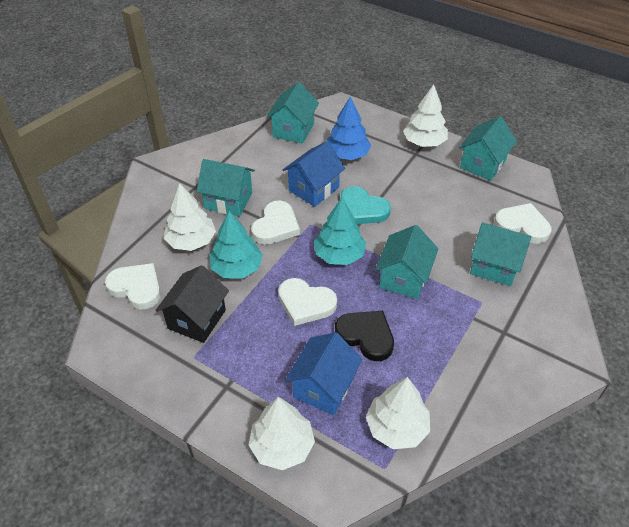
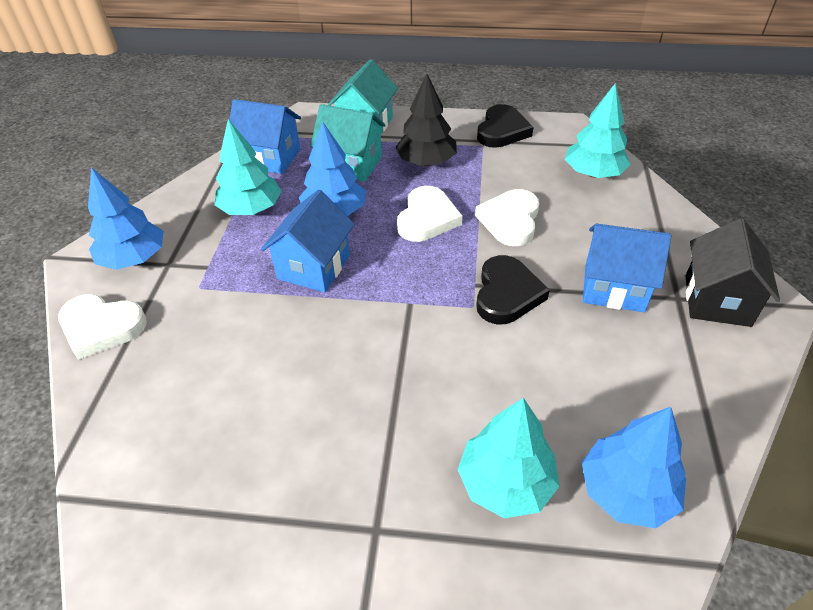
black heart: [335,311,394,361] = 1 -> [476,255,550,324] [477,104,534,148] = 2
black tree: none = 0 -> [395,74,457,166] = 1
blue house: [283,141,345,207] [285,332,362,415] = 2 -> [229,99,301,174] [261,190,355,292] [583,223,671,312] = 3
blue tree: [326,96,371,160] = 1 -> [88,167,163,270] [299,121,366,216] [582,407,686,528] = 3
turquoise heart: [341,186,391,224] = 1 -> none = 0
turquoise house: [197,159,255,216] [266,82,319,144] [375,225,438,299] [459,116,517,181] [470,223,531,286] = 5 -> [311,104,386,182] [328,59,398,134] = 2
turquoise tree: [210,211,263,279] [314,198,366,265] = 2 -> [215,119,282,215] [457,398,560,518] [565,83,631,178] = 3
white heart: [105,263,161,309] [251,200,300,245] [278,278,337,326] [494,203,551,244] = 4 -> [58,294,147,360] [397,186,462,242] [475,189,539,246] = 3
white tree: [164,183,216,251] [249,397,315,470] [366,377,430,449] [403,84,448,147] = 4 -> none = 0

